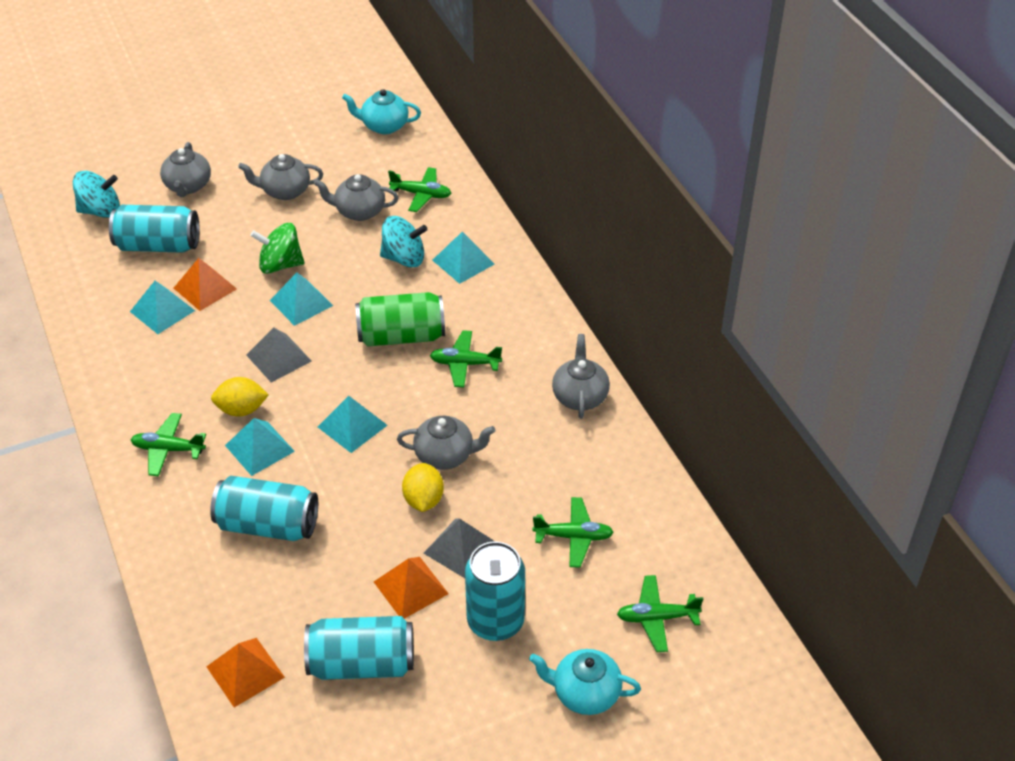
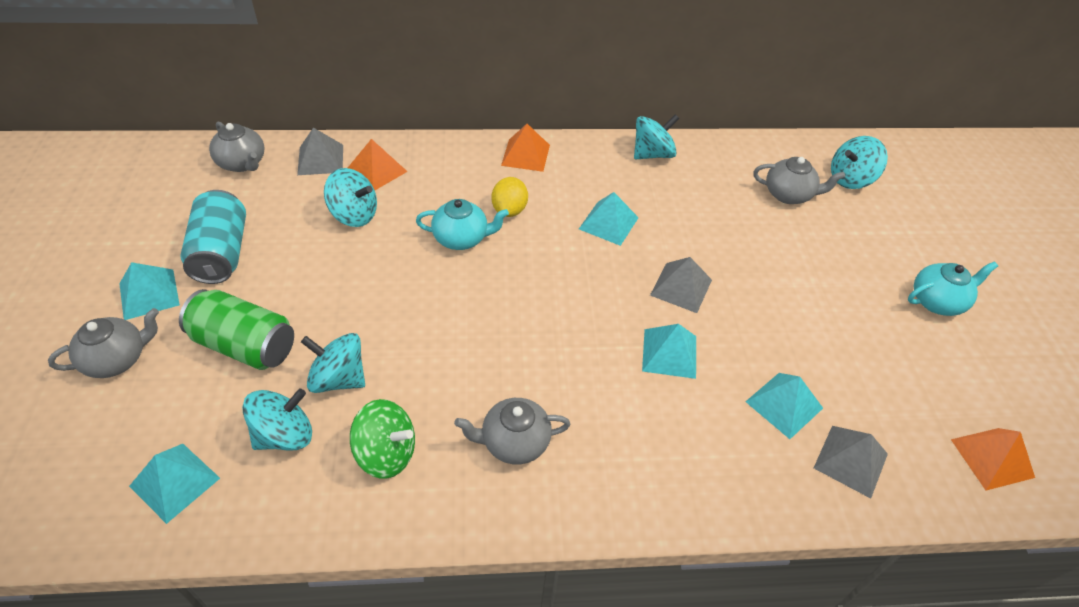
green plane: [131,413,206,476] [388,167,451,212] [430,330,502,387] [533,497,614,568] [617,575,703,652] = 5 -> none = 0
grey pyramid: [246,328,312,383] [423,518,494,578] = 2 -> [297,128,343,175] [650,257,712,313] [814,426,888,499] = 3
grey teapot: [160,142,211,197] [238,154,323,200] [314,174,399,221] [397,416,495,470] [552,334,610,419] = 5 -> [48,308,159,378] [209,122,265,172] [454,398,570,464] [754,157,845,204] = 4
turquoise can: [109,205,200,253] [210,476,318,541] [304,616,414,680] [465,541,525,641] = 4 -> [180,190,246,284] = 1
turquoise spinning top: [73,171,120,218] [380,216,428,268] = 2 -> [242,388,312,450] [301,333,365,393] [324,168,377,227] [634,114,679,159] [831,136,888,189] = 5
yellow lemon: [211,377,269,417] [402,463,444,512] = 2 -> [492,177,528,217] = 1

